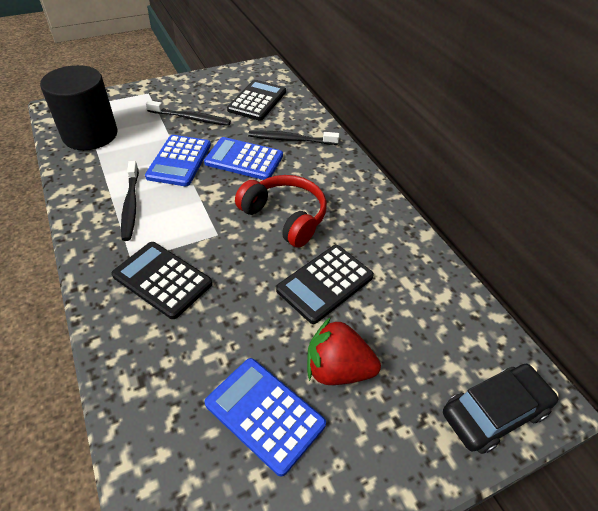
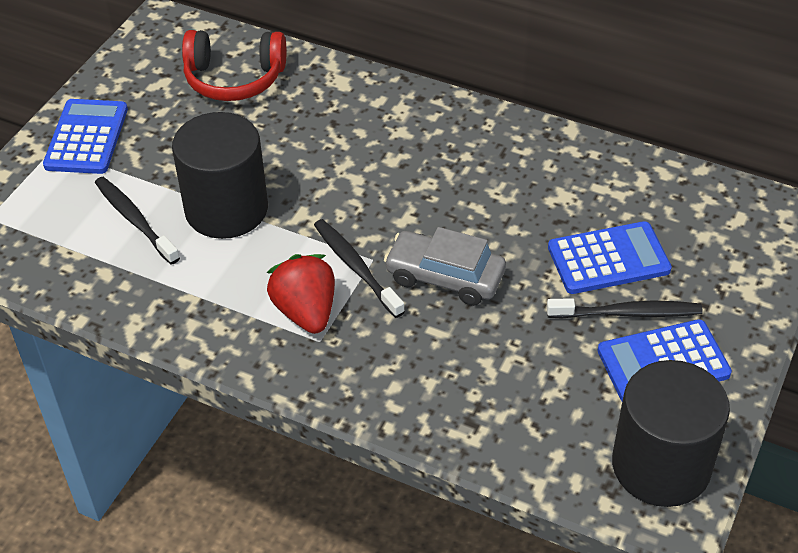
black calculator: [112,242,212,319] [227,80,286,121] [276,245,374,324] = 3 -> none = 0
black car: [443,364,558,454] = 1 -> none = 0
black cylinder: [40,65,118,150] = 1 -> [172,112,268,239] [612,360,730,507] = 2
grey car: none = 0 -> [384,227,506,306] = 1

